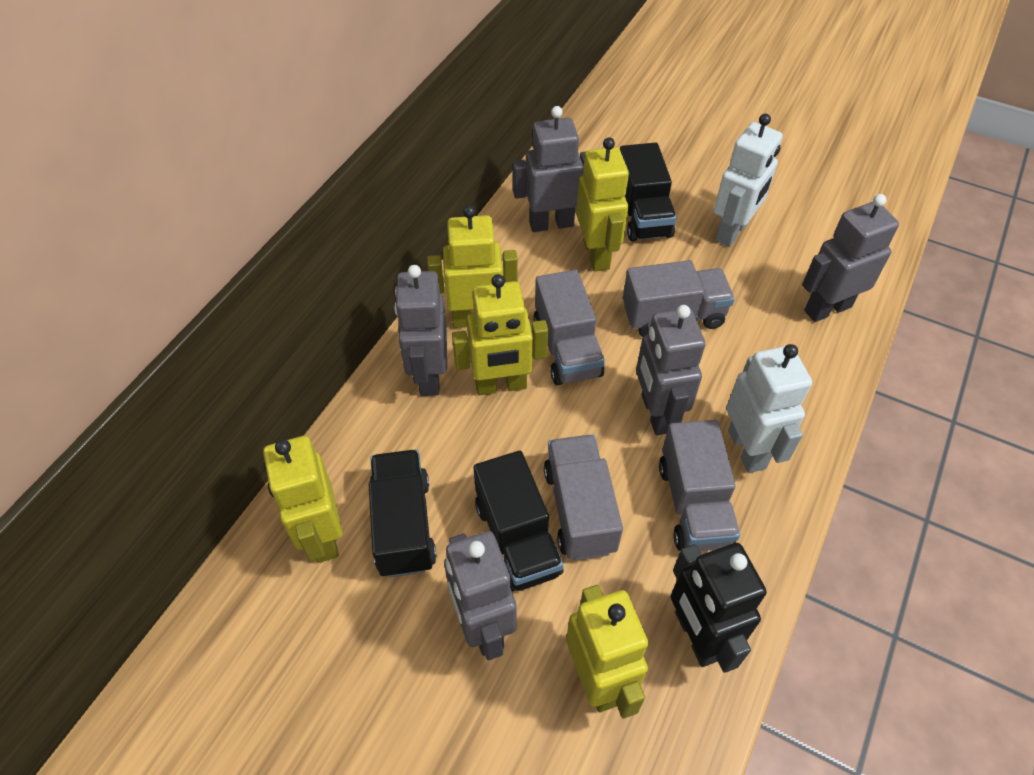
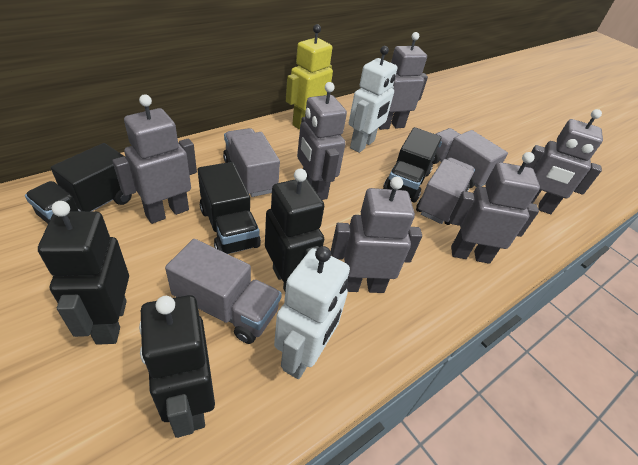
black robot: [671,543,767,673] = 1 -> [38,201,129,345] [139,295,215,438] [265,169,324,291] = 3
grey robot: [394,265,447,396] [444,531,517,660] [513,106,586,232] [636,305,705,435] [802,194,899,322] = 5 -> [112,94,197,224] [297,82,347,200] [331,177,422,293] [379,32,428,130] [450,152,540,264] [525,109,603,214] = 6
yellow robot: [263,436,343,563] [427,205,517,328] [452,274,548,395] [566,585,648,719] [576,137,629,272] = 5 -> [286,24,333,130] = 1

